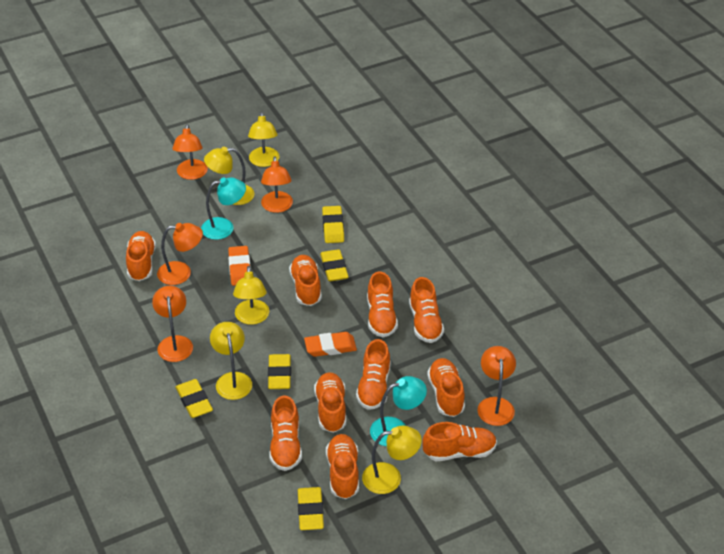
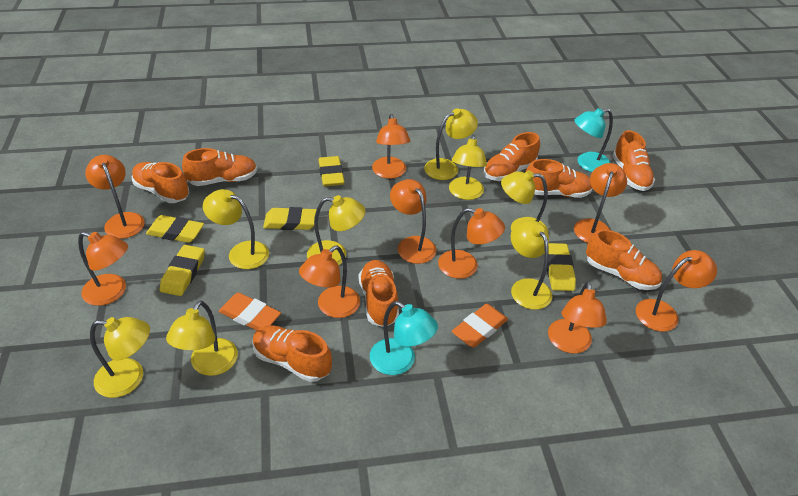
orange lamp: [152,286,193,362] [157,223,203,285] [173,124,208,180] [261,156,293,213] [478,346,516,426] = 5 -> [78,232,128,306] [85,155,145,239] [299,246,360,318] [372,114,410,179] [390,179,436,264] [438,208,505,279] [548,281,607,354] [574,163,627,243] [636,250,717,331] = 9
orange shoe: [126,231,156,281] [269,395,302,471] [289,255,322,306] [314,372,346,433] [326,434,359,499] [356,339,391,410] [367,271,398,337] [409,277,444,343] [422,422,497,461] [427,358,465,417] = 10 -> [132,162,189,203] [182,148,257,186] [253,325,332,382] [359,260,399,327] [484,132,540,181] [525,159,593,198] [586,229,662,290] [612,130,655,191] = 8
yellow lamp: [204,147,254,205] [210,322,252,400] [233,266,269,325] [248,112,279,167] [362,426,422,494] = 5 -> [90,317,150,398] [166,301,238,376] [203,189,269,269] [307,195,365,265] [424,108,478,180] [449,134,487,200] [501,170,548,231] [511,220,552,310] = 8

